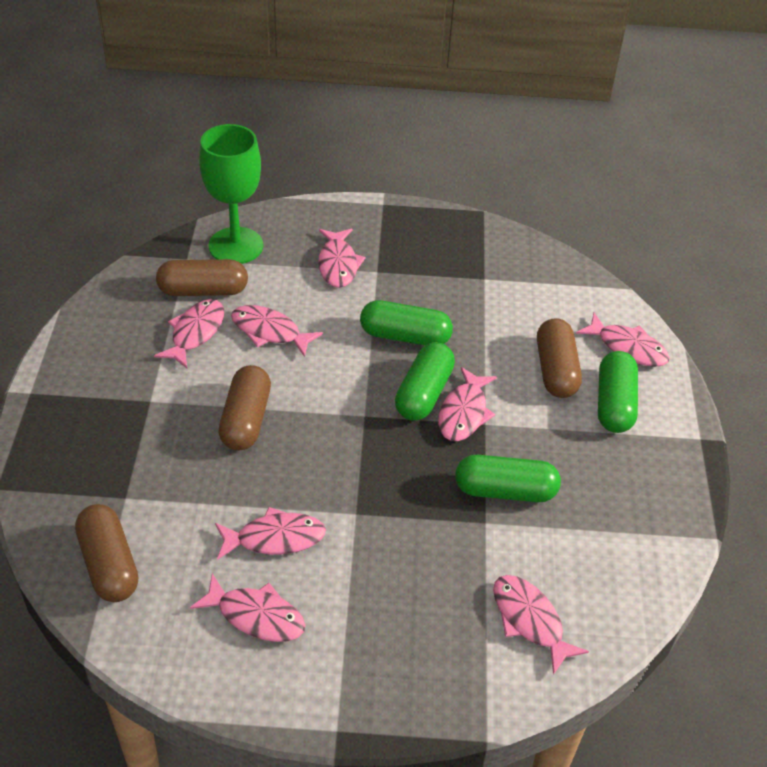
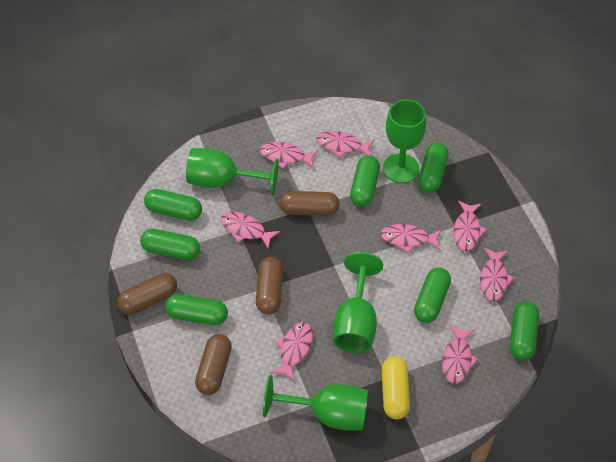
green capsule: [360,300,453,345] [395,342,455,420] [455,455,561,502] [598,351,638,433] = 4 -> [140,229,200,260] [144,189,202,221] [165,294,228,325] [350,155,380,207] [414,267,451,323] [418,142,449,193] [510,301,539,361] = 7
green goblet: [199,124,263,264] = 1 -> [186,148,279,195] [263,375,368,431] [333,252,383,353] [383,99,426,183] = 4
yellow capsule: none = 0 -> [382,356,410,419] = 1

